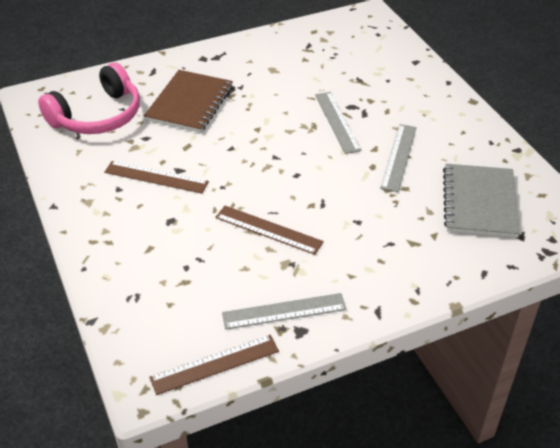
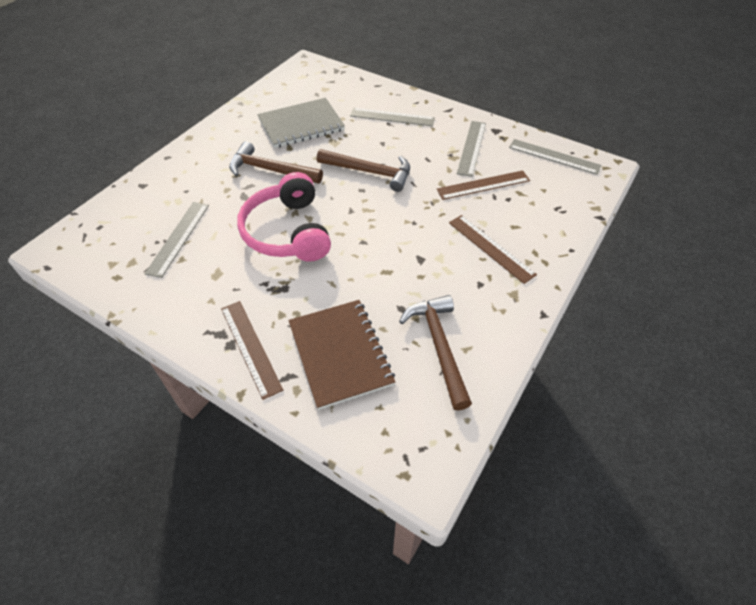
brown hammer: none = 0 -> [229,141,323,184] [317,149,410,192] [399,295,472,411] = 3
grey ruler: [222,293,346,329] [315,92,362,154] [380,124,417,192] = 3 -> [144,202,209,278] [350,108,435,127] [457,121,486,177] [509,139,601,175] = 4

